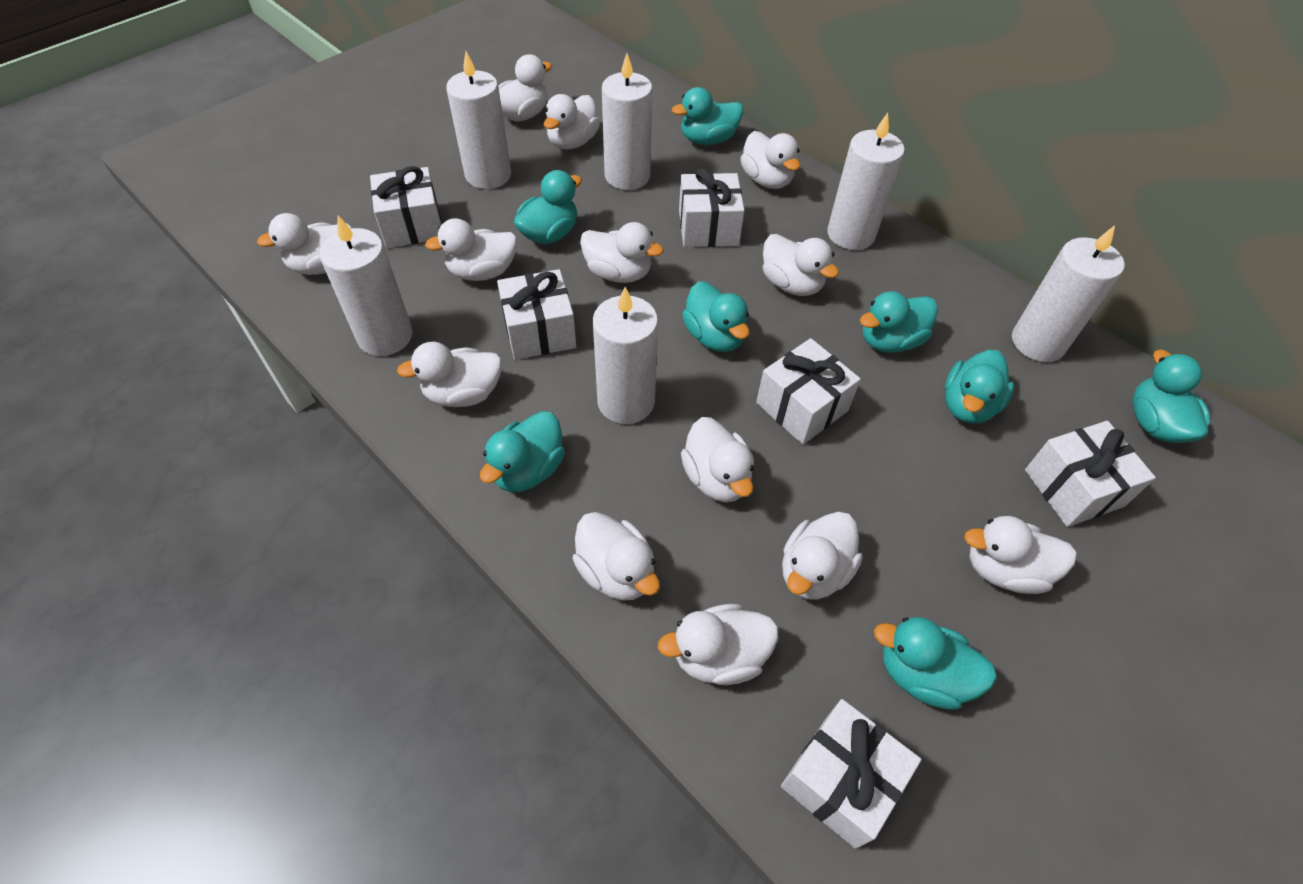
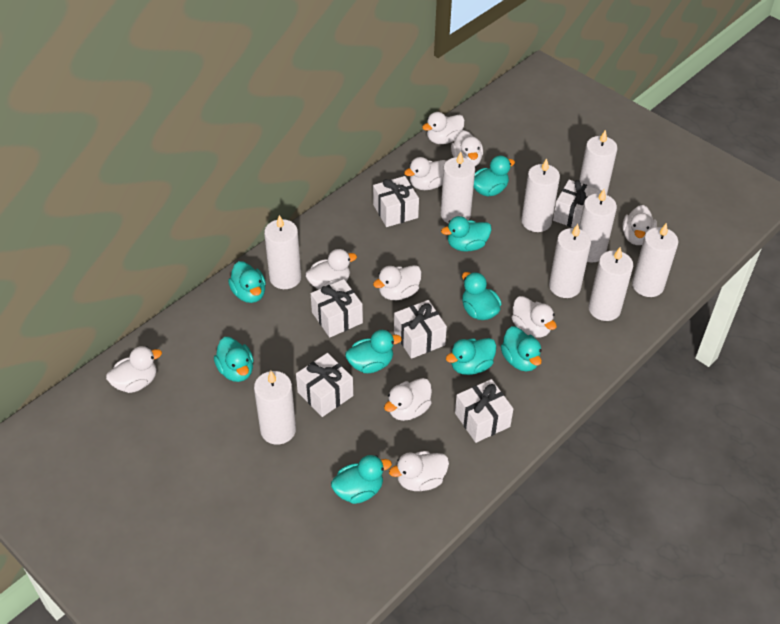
turquoise duck: [480,411,565,492] [514,170,582,244] [672,87,743,145] [682,281,750,352] [860,291,938,353] [874,617,997,710] [945,350,1014,423] [1132,349,1210,443] = 8 -> [214,337,254,382] [228,261,266,303] [331,455,392,504] [345,330,402,373] [441,216,492,252] [446,338,497,375] [462,272,502,320] [474,155,515,197] [501,326,542,372] = 9
white candle: [320,215,413,356] [446,51,511,189] [593,287,658,424] [602,53,653,190] [827,113,905,250] [1012,225,1125,362] = 6 -> [254,371,296,445] [264,215,301,289] [441,152,475,224] [521,158,560,232] [549,224,591,298] [579,130,617,195] [579,189,617,263] [588,247,633,321] [632,223,678,297] = 9
white duck: [257,213,352,275] [397,342,502,407] [425,218,517,281] [498,54,552,121] [544,94,600,149] [572,512,660,601] [580,222,664,283] [658,604,778,685] [681,417,754,502] [740,131,800,189] [763,234,839,296] [782,512,862,600] [964,516,1077,594] = 13 -> [106,346,162,393] [305,249,357,290] [373,265,422,300] [384,378,432,421] [389,451,449,491] [404,157,446,190] [422,112,465,144] [451,130,483,166] [512,296,557,337] [622,205,657,245] = 10

